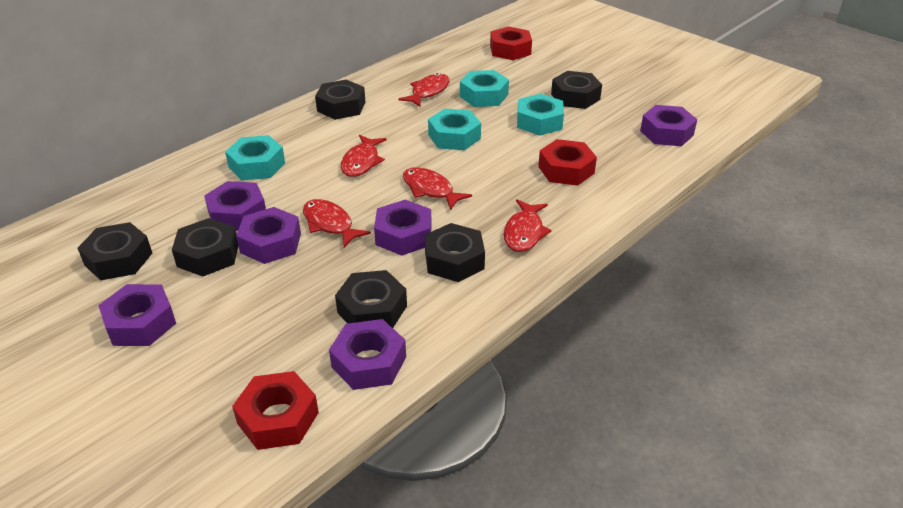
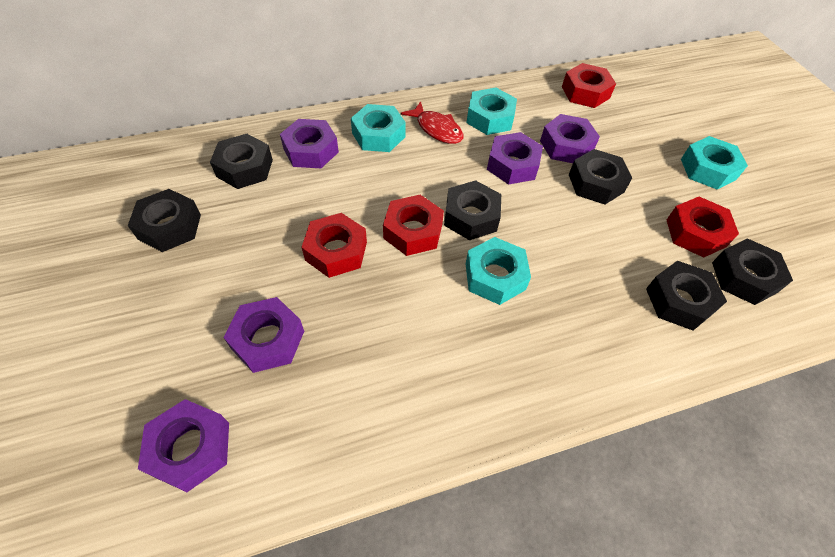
purple nut: [98,284,176,346] [204,181,266,231] [236,207,301,264] [329,319,406,390] [374,200,432,256] [640,105,697,146] = 6 -> [138,399,229,492] [223,297,304,373] [280,119,339,168] [487,132,543,185] [540,114,600,163] = 5
red fish: [303,199,371,248] [341,135,386,177] [398,73,450,107] [403,167,472,210] [504,199,552,252] = 5 -> [401,101,464,144] = 1
red nut: [232,371,319,450] [490,26,532,60] [538,139,597,186] = 3 -> [301,213,367,278] [383,195,444,256] [562,63,616,108] [667,197,739,258] = 4

